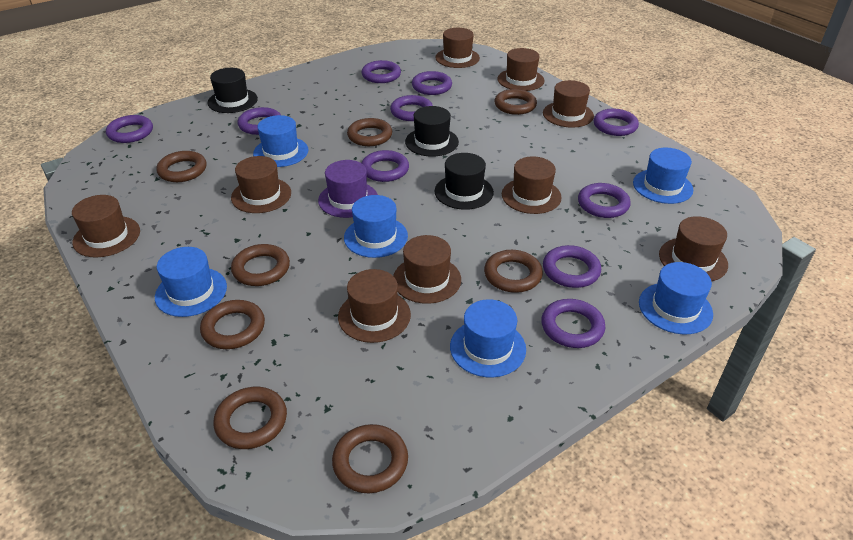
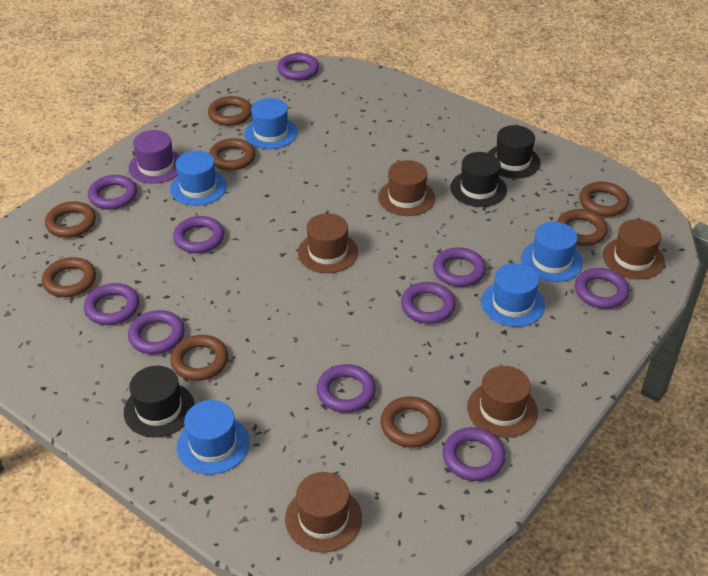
blue hat: [155,247,227,317] [253,115,309,167] [344,195,408,258] [450,299,526,377] [633,148,693,204] [639,262,713,334] = 6 -> [170,151,227,206] [177,400,250,475] [244,98,298,149] [481,263,545,327] [521,222,583,282] = 5
brown hat: [72,195,140,257] [231,156,291,213] [338,269,411,343] [393,235,461,304] [435,28,480,68] [498,48,544,91] [502,157,562,214] [543,80,594,128] [659,216,728,281] = 9 -> [285,472,362,553] [298,213,358,273] [378,160,435,216] [467,366,538,438] [603,219,665,280] = 5

